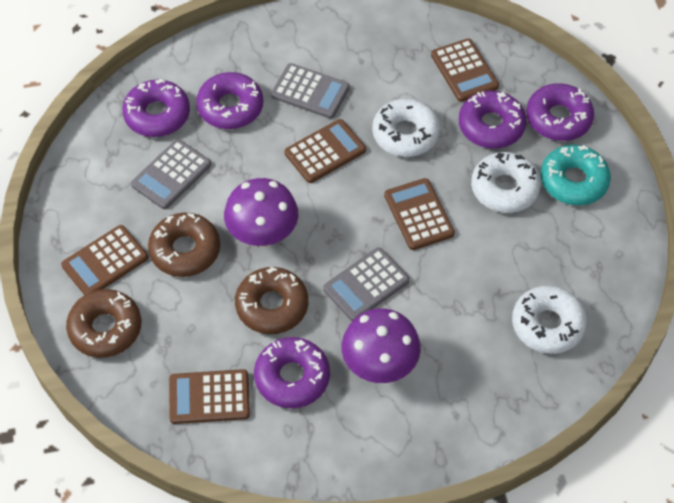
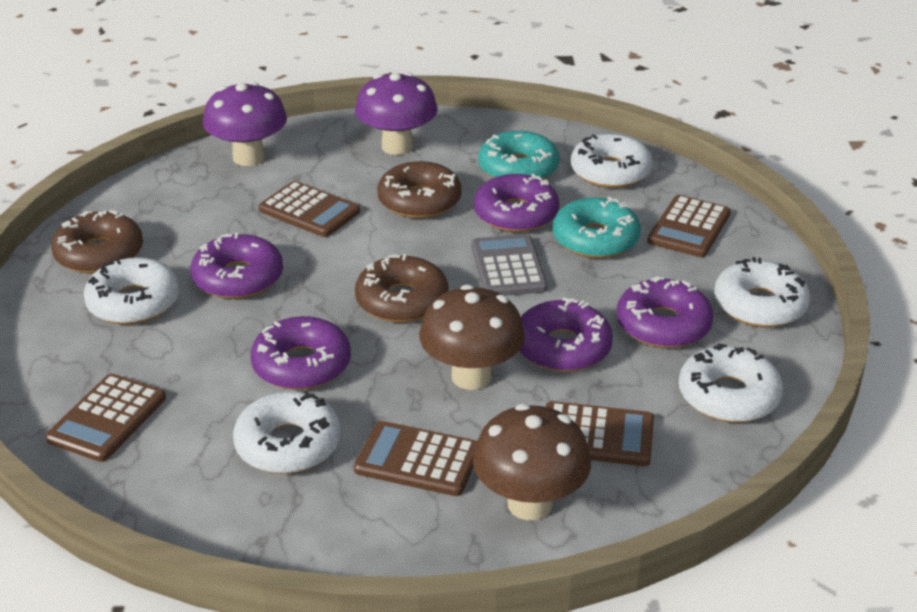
brown mushroom: none = 0 -> [419,284,525,390] [473,404,591,521] = 2
grey calculator: [131,139,211,209] [271,63,350,119] [323,247,409,321] = 3 -> [471,234,547,296] = 1
turquoise donut: [541,145,611,205] = 1 -> [478,131,560,179] [553,197,641,258] = 2
white donut: [372,99,440,157] [471,152,541,213] [512,286,587,354] = 3 -> [84,257,180,325] [233,390,341,474] [571,134,653,188] [679,344,783,423] [714,257,810,327] = 5

